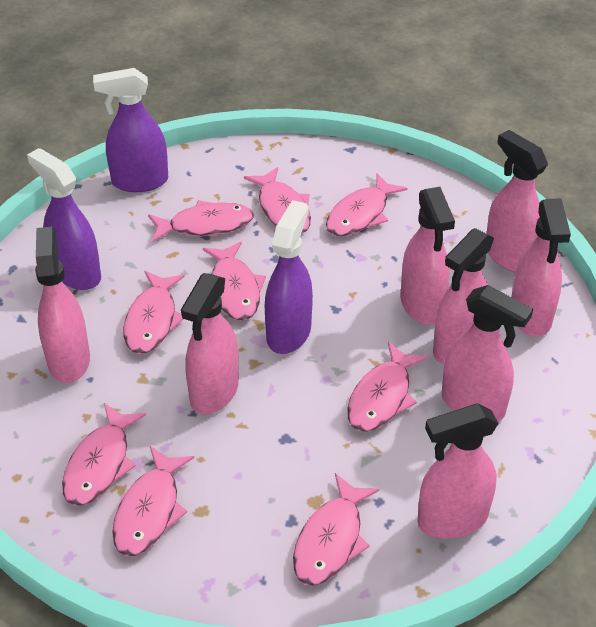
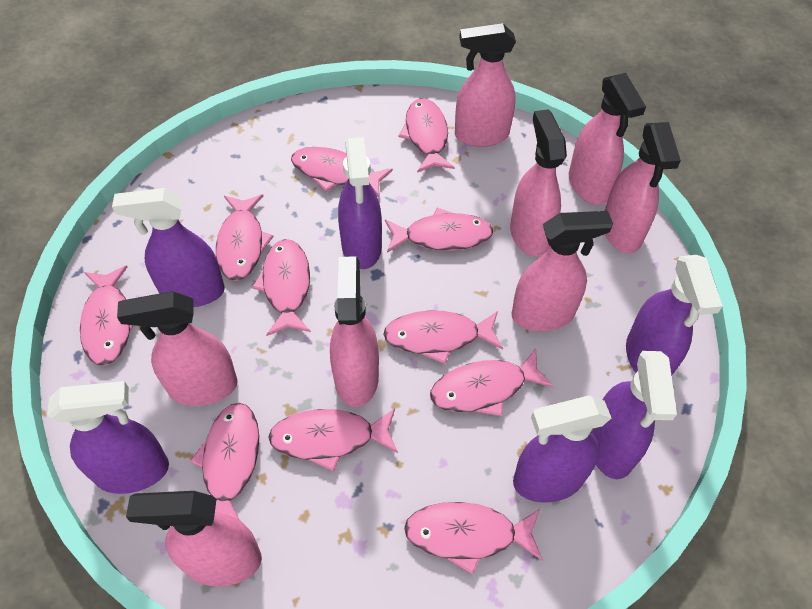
pink fish: [62,403,146,505] [112,446,194,556] [123,271,185,354] [148,200,254,243] [203,242,266,320] [244,167,311,234] [293,473,379,586] [326,173,408,236] [347,342,428,432] = 9 -> [80,265,134,365] [190,403,259,520] [216,194,274,281] [252,239,311,336] [268,409,398,472] [291,147,393,197] [383,310,503,364] [385,208,493,253] [399,98,455,173] [404,502,543,575] [430,348,554,416] = 11
purple spray bottle: [27,148,101,290] [93,68,168,192] [265,200,313,354] = 3 -> [47,381,169,494] [112,188,225,307] [338,137,382,269] [513,395,611,502] [591,351,677,479] [626,255,723,376] = 6

